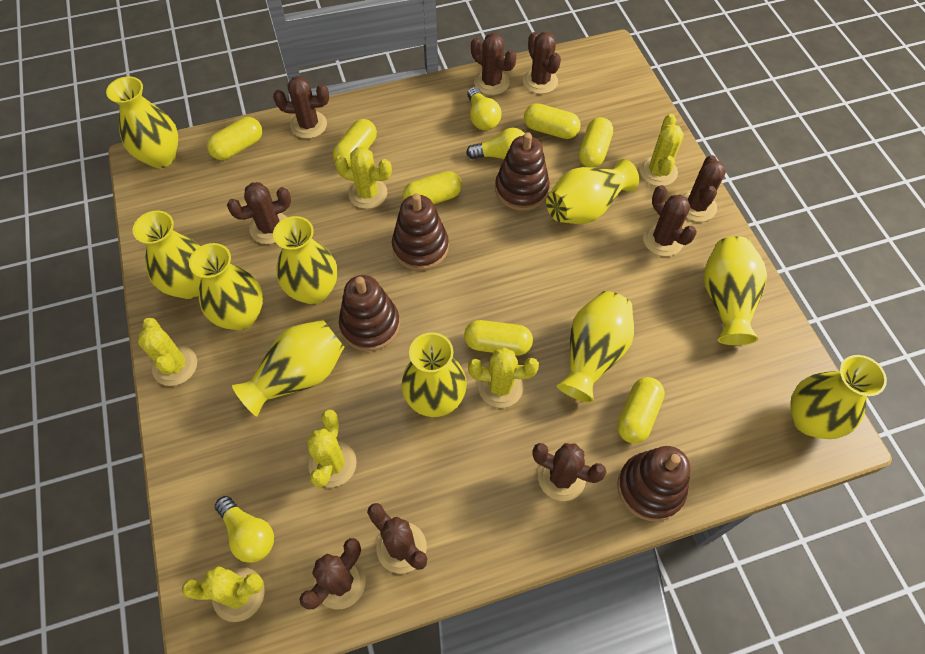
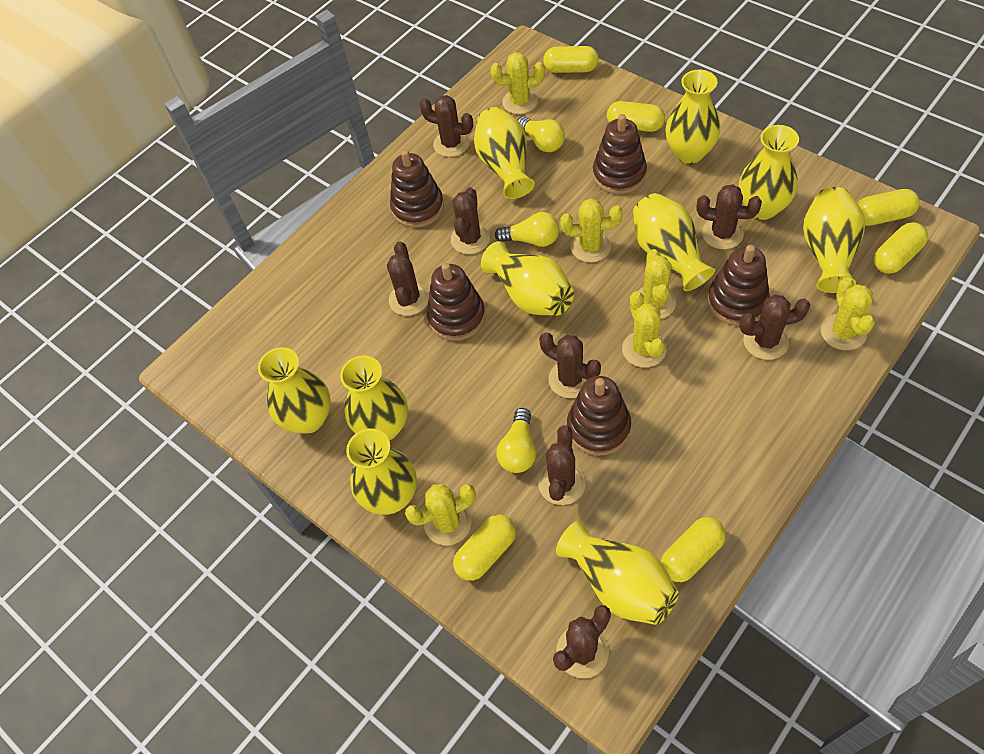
brown cactus: [227,182,291,244] [273,76,329,139] [299,538,366,610] [367,503,427,574] [471,33,516,95] [523,32,561,94] [532,443,606,501] [643,185,697,256] [681,155,726,222] = 9 -> [387,241,429,316] [419,95,473,157] [451,187,490,254] [538,425,586,505] [539,332,601,398] [553,605,611,678] [697,184,762,249] [739,295,810,360] = 8
brown stacking toy: [339,275,400,351] [392,193,449,271] [495,132,550,211] [617,446,690,521] = 4 -> [390,150,444,228] [427,263,485,341] [567,376,631,456] [593,114,647,194] [707,245,770,326] = 5
yellow capsule: [207,117,262,160] [333,119,377,168] [403,171,462,204] [464,320,533,356] [524,103,581,139] [579,117,613,168] [617,377,665,444] = 7 -> [453,515,516,581] [543,46,599,73] [607,101,665,132] [661,517,726,582] [857,189,920,226] [874,222,928,274] = 6

